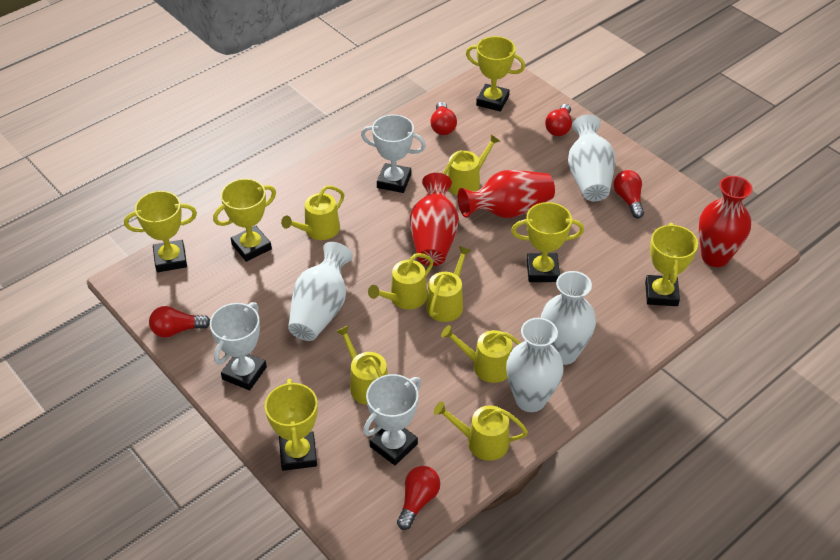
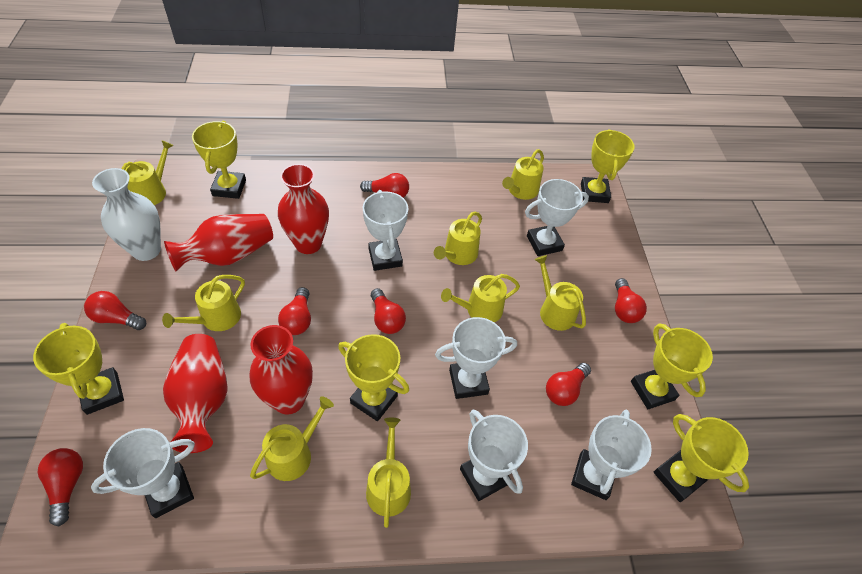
red light bulb: [149,306,210,338] [397,466,440,530] [430,102,457,135] [545,104,572,136] [613,170,644,218] = 5 -> [37,448,83,526] [84,291,146,330] [278,287,311,335] [360,173,409,198] [371,288,406,334] [546,363,591,406] [615,278,647,323] = 7
red vase: [410,173,459,266] [458,170,555,218] [698,176,753,267] = 3 -> [163,334,227,453] [164,214,273,272] [249,325,313,414] [278,164,329,254] = 4
white trophy: [210,302,267,391] [361,115,426,193] [363,374,421,465] = 3 -> [91,428,195,518] [363,190,409,271] [435,317,517,399] [460,409,528,501] [525,179,589,256] [571,410,652,500] = 6
white vase: [288,242,353,341] [506,318,563,412] [541,271,596,365] [568,115,615,201] = 4 -> [92,168,161,261] = 1
yellow watering can: [281,185,344,240] [336,325,388,405] [368,253,434,310] [426,246,471,322] [434,401,528,461] [441,325,521,383] [443,134,500,196] = 7 -> [122,140,174,205] [162,275,245,331] [250,397,334,481] [366,418,411,528] [434,212,482,265] [441,274,520,322] [502,149,544,200] [534,255,586,331] = 8

